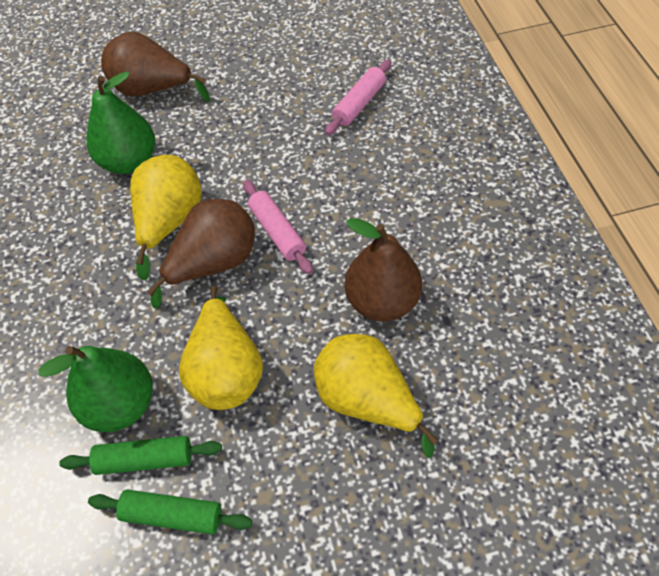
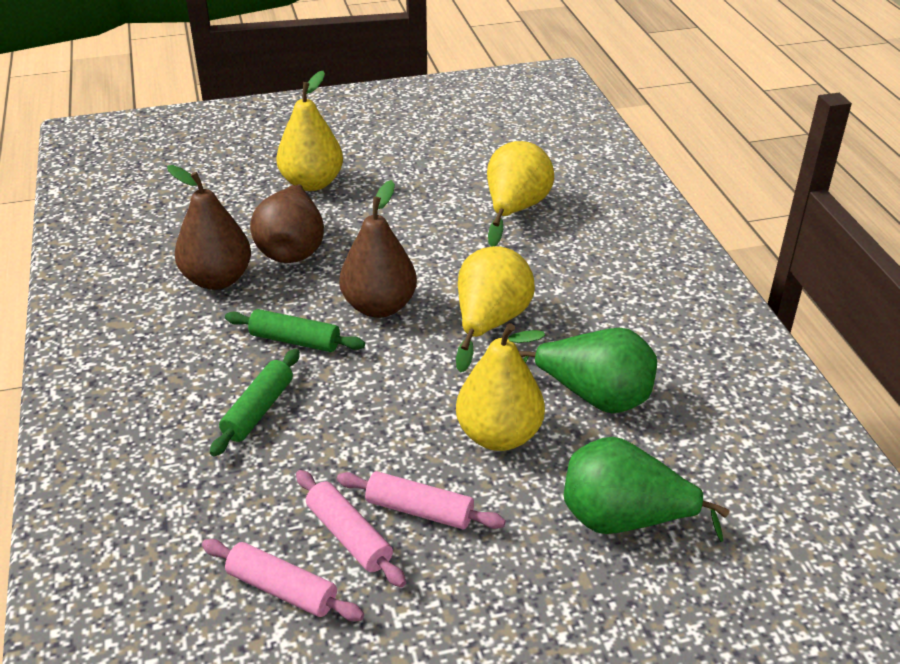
pink rolling pin: [243,180,313,274] [325,59,391,135] = 2 -> [202,539,364,621] [296,470,406,587] [337,471,506,529] = 3
yellow pear: [130,155,202,280] [179,286,263,410] [314,334,438,458] = 3 -> [276,71,343,191] [456,246,535,373] [456,323,545,451] [487,141,554,247] = 4

